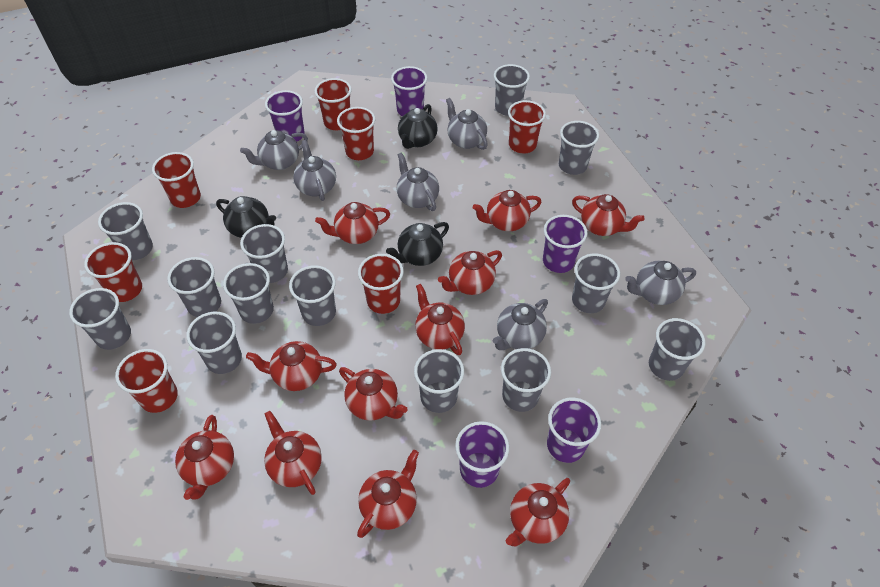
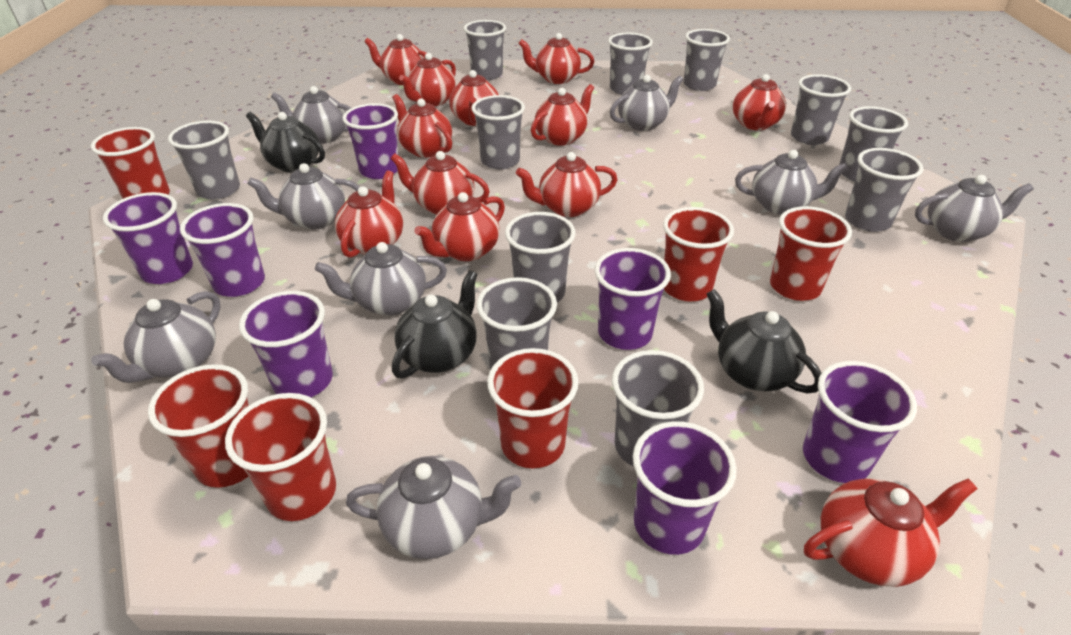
grey cup: [69,288,131,350] [98,202,153,260] [167,257,221,317] [186,312,242,374] [223,263,274,324] [240,224,288,283] [289,265,336,326] [414,349,464,413] [494,64,530,116] [501,348,551,412] [559,121,599,175] [572,254,620,313] [649,318,705,381] = 13 -> [168,121,240,200] [464,20,506,80] [472,95,525,170] [477,277,557,370] [505,212,576,302] [608,33,653,95] [612,350,704,467] [684,29,730,91] [791,74,851,145] [839,106,908,181] [845,148,923,232] = 11
grey teapot: [240,130,308,170] [293,140,336,201] [397,153,439,211] [446,98,488,150] [493,299,548,350] [625,261,696,305] = 6 -> [91,291,220,383] [247,163,360,230] [271,86,352,144] [315,242,447,316] [346,456,521,559] [610,75,683,131] [735,150,848,214] [915,175,1034,242] = 8
purple cup: [265,90,305,142] [391,66,427,116] [455,421,509,488] [543,215,588,273] [547,398,601,463] = 5 -> [103,192,193,284] [180,203,265,297] [239,291,333,397] [343,103,398,179] [594,248,671,350] [633,421,737,555] [803,361,917,483] = 7
red cup: [84,242,142,302] [115,349,178,413] [152,152,201,208] [315,78,352,130] [337,107,375,160] [358,254,404,314] [508,100,546,154] = 7 -> [91,127,170,199] [148,364,249,488] [225,393,336,521] [487,348,579,468] [663,207,734,302] [770,206,852,301] = 6
red teapot: [175,415,234,500] [246,341,337,391] [264,411,322,495] [315,202,390,244] [339,367,408,421] [357,450,419,538] [415,284,465,355] [438,250,502,295] [473,190,542,231] [506,478,570,547] [572,194,645,236] = 11 -> [335,170,403,258] [365,34,426,85] [390,151,490,215] [392,94,452,158] [399,53,456,106] [414,192,505,261] [449,70,499,126] [516,152,618,217] [518,33,594,84] [531,84,594,146] [733,74,786,130] [804,478,977,587] = 12

